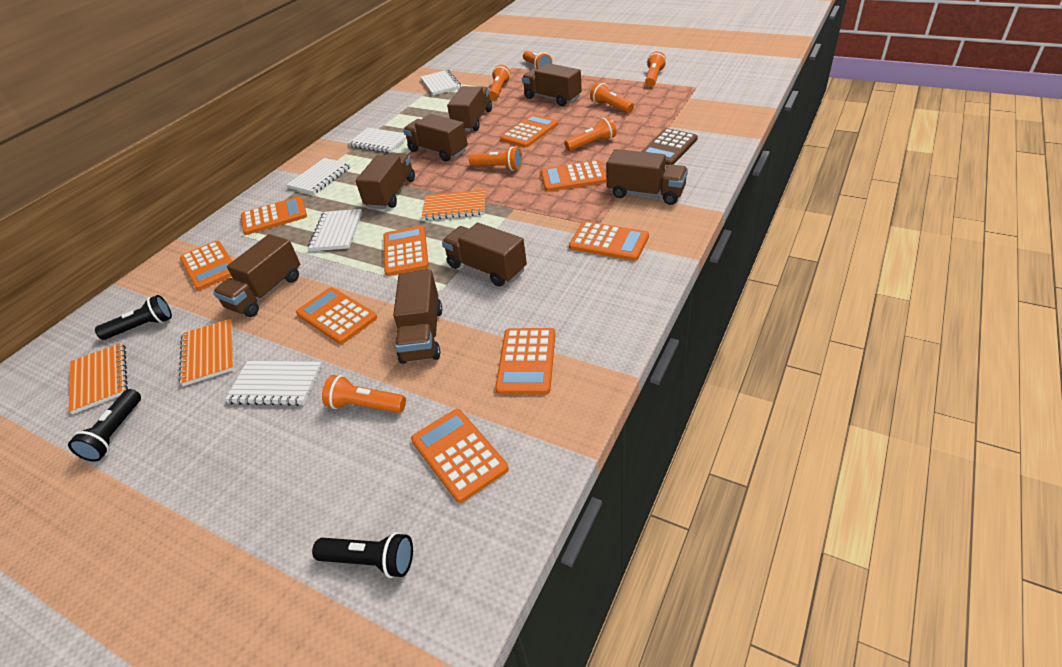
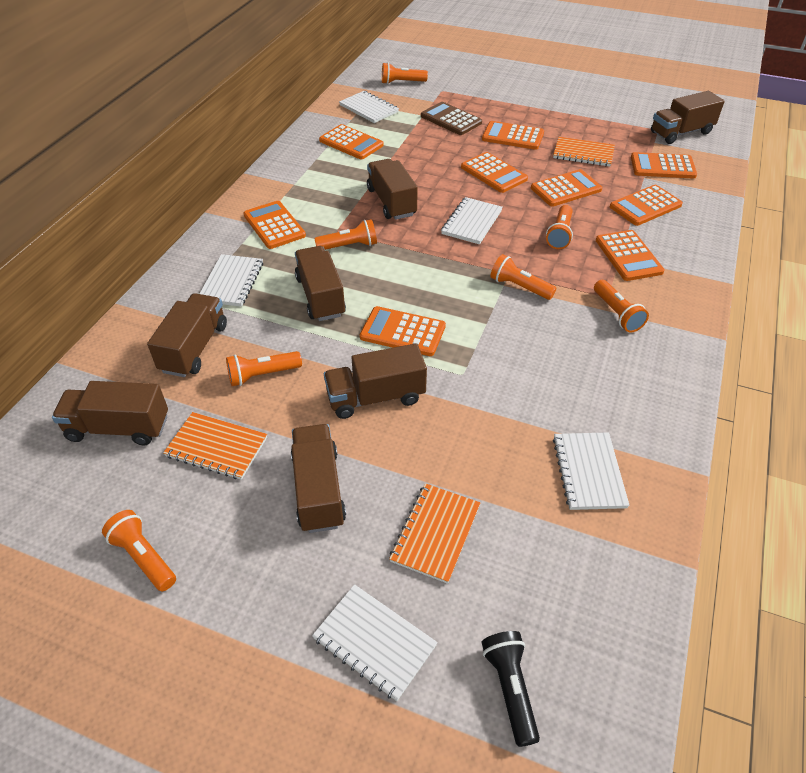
black flashlight: [68,389,141,462] [95,295,172,340] [312,532,413,578] = 3 -> [482,631,540,747] = 1
brown truck: [213,234,300,317] [356,153,415,209] [393,270,442,364] [403,114,468,162] [442,222,527,286] [447,86,492,132] [522,63,582,106] [607,149,688,205] = 8 -> [52,381,168,446] [147,293,227,377] [291,424,346,533] [295,246,346,321] [324,343,427,419] [367,159,418,220] [651,91,725,144] = 7

